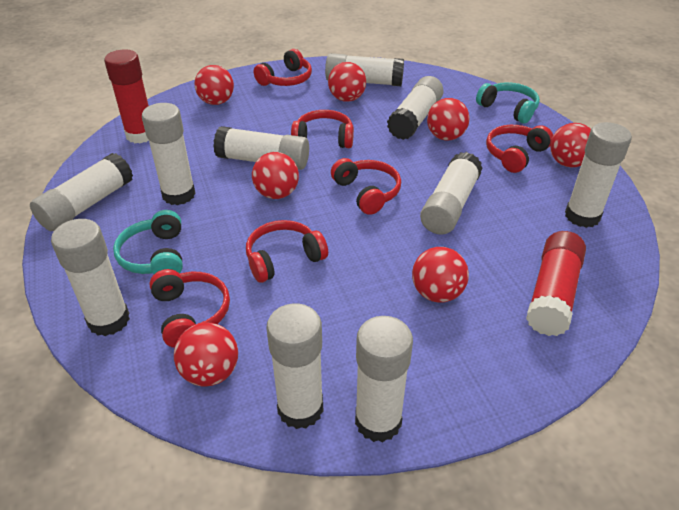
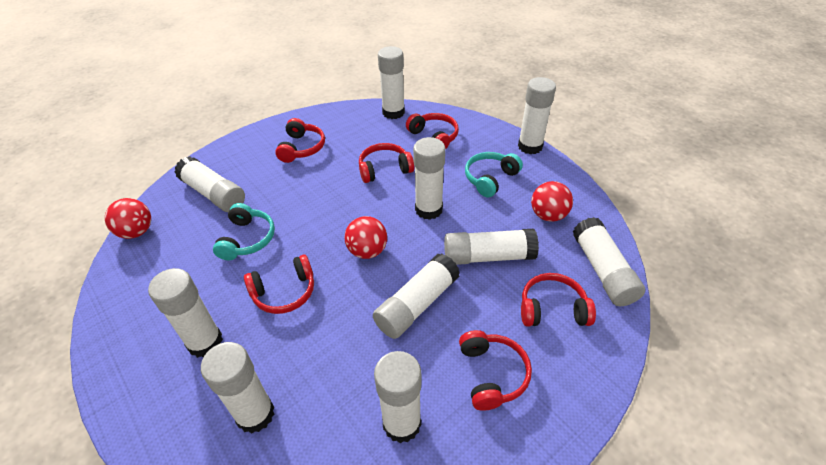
red ball: [174,323,238,387] [194,65,234,105] [252,152,299,199] [328,62,366,102] [412,247,469,303] [427,98,470,140] [550,123,591,167] = 7 -> [105,198,151,239] [345,216,387,259] [531,181,573,222] = 3
red glue stick: [104,49,149,143] [526,231,586,336] = 2 -> none = 0

